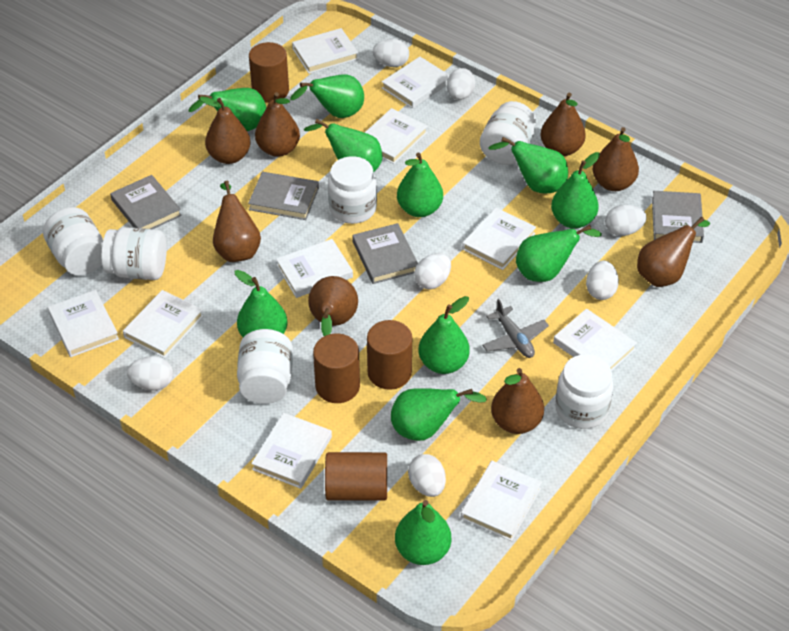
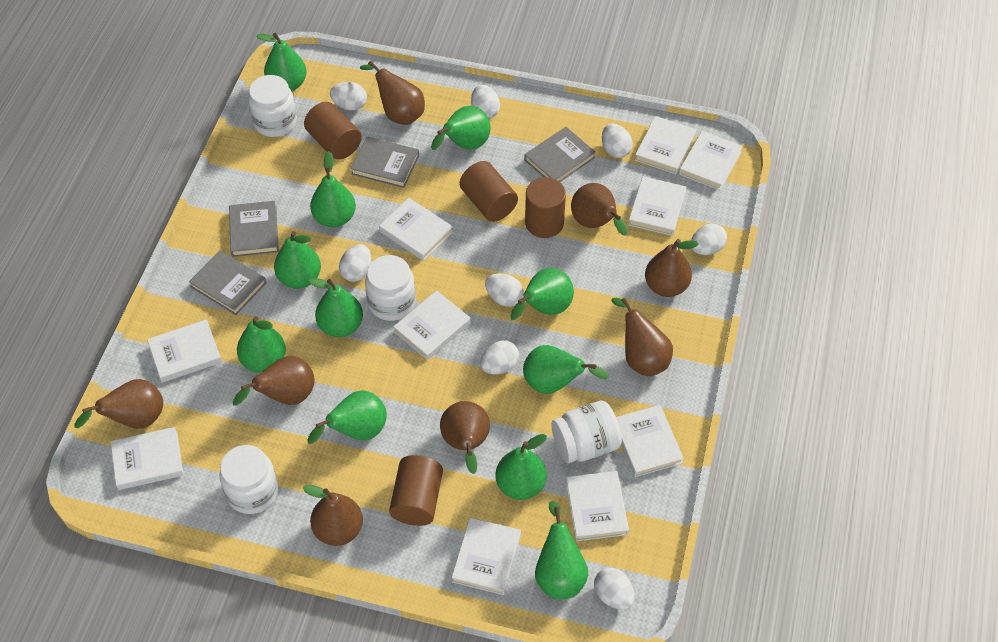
grey plane: [482,299,549,358] = 1 -> none = 0
white egg: [127,356,173,390] [372,39,409,67] [408,454,446,497] [414,253,451,289] [447,68,475,100] [586,260,619,300] [605,205,647,236] = 7 -> [330,82,367,111] [339,244,372,282] [471,85,500,119] [480,340,519,375] [485,273,524,307] [594,568,634,610] [602,123,633,158] [691,223,727,255] = 8
white jar: [43,207,103,275] [101,227,167,280] [237,329,293,404] [328,156,377,224] [480,101,536,165] [555,354,614,429] = 6 -> [220,445,278,514] [248,75,297,137] [365,255,416,321] [552,400,622,463] = 4

